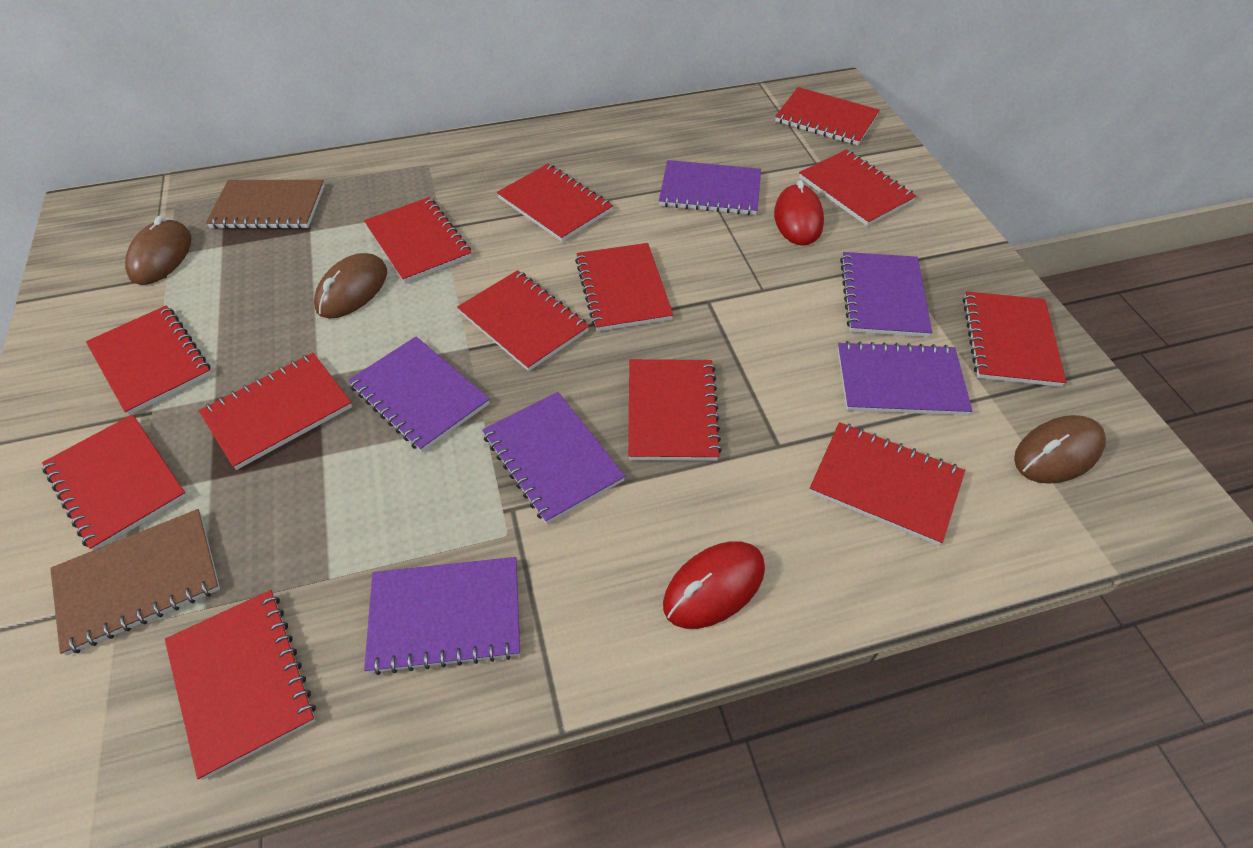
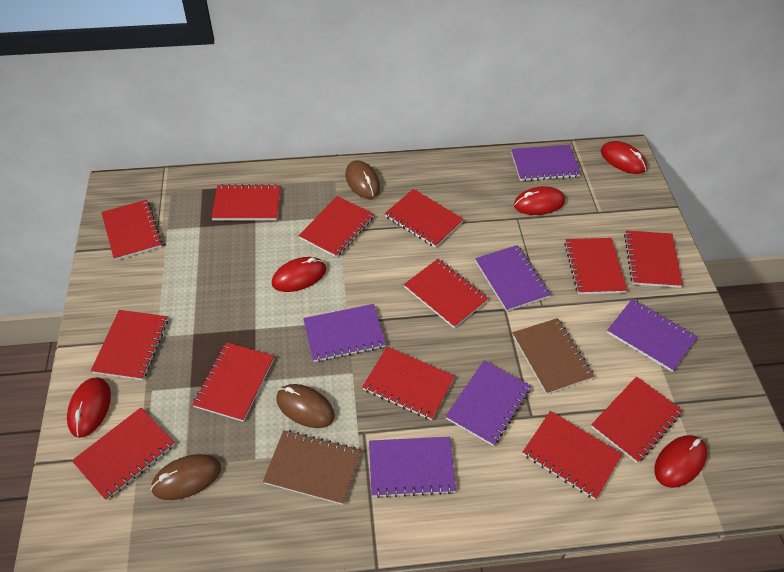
red mouse: [663,541,765,629] [774,180,824,246] = 2 -> [67,377,111,438] [272,257,326,292] [514,186,565,215] [601,141,647,174] [654,435,707,488] = 5

